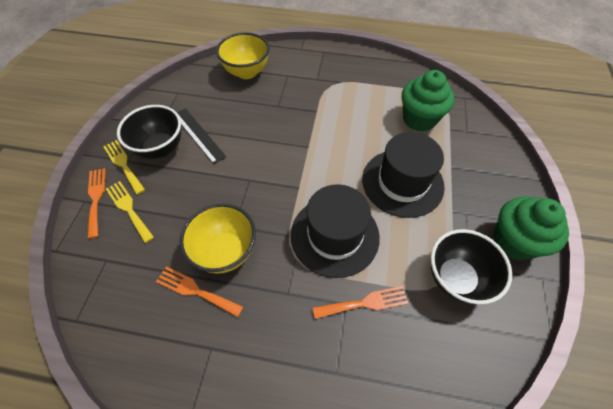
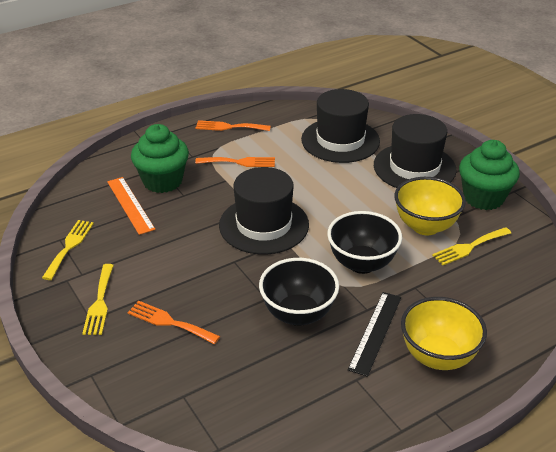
black hat: [291,184,380,278] [362,132,445,218] = 2 -> [219,167,309,254] [301,89,380,163] [374,114,457,188] = 3
orange ruler: none = 0 -> [107,177,155,235] = 1
yellow fork: [103,140,145,195] [106,181,154,243] = 2 -> [42,220,94,280] [82,264,114,335] [432,227,511,265] = 3

